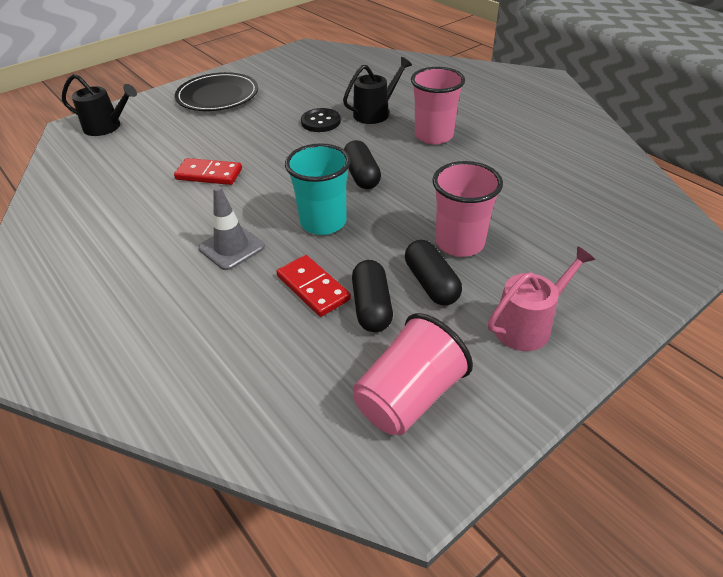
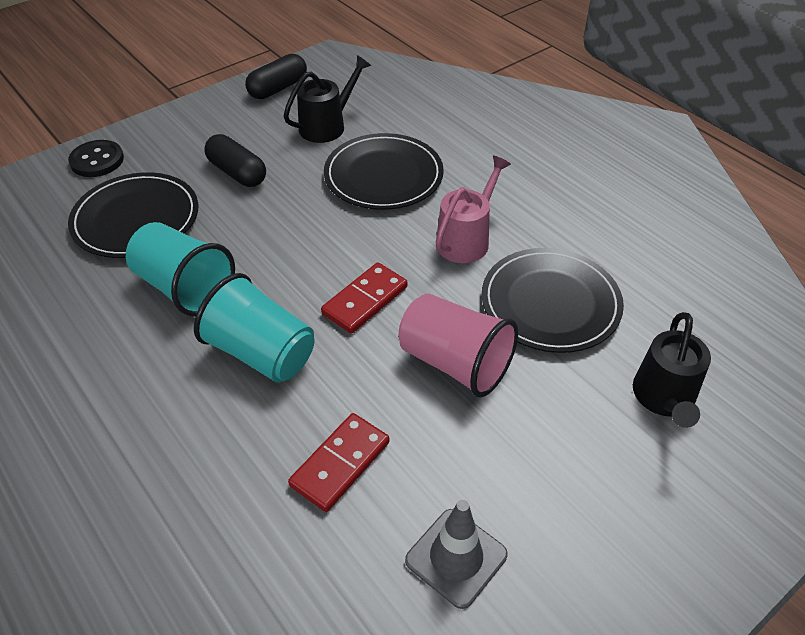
black capsule: [344,140,381,189] [352,260,393,332] [405,240,462,305] = 3 -> [204,134,266,187] [245,54,307,99] = 2
black plate: [175,72,258,111] = 1 -> [68,172,198,258] [324,133,444,210] [482,248,624,353] = 3
pink cup: [353,313,473,435] [411,67,465,145] [432,161,503,257] = 3 -> [399,294,518,398] = 1
turquoise cup: [285,143,351,235] = 1 -> [126,222,235,316] [194,273,314,383] = 2

